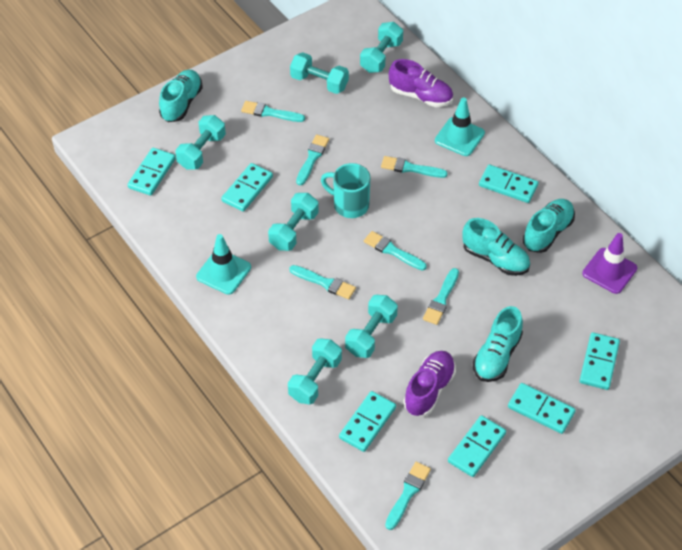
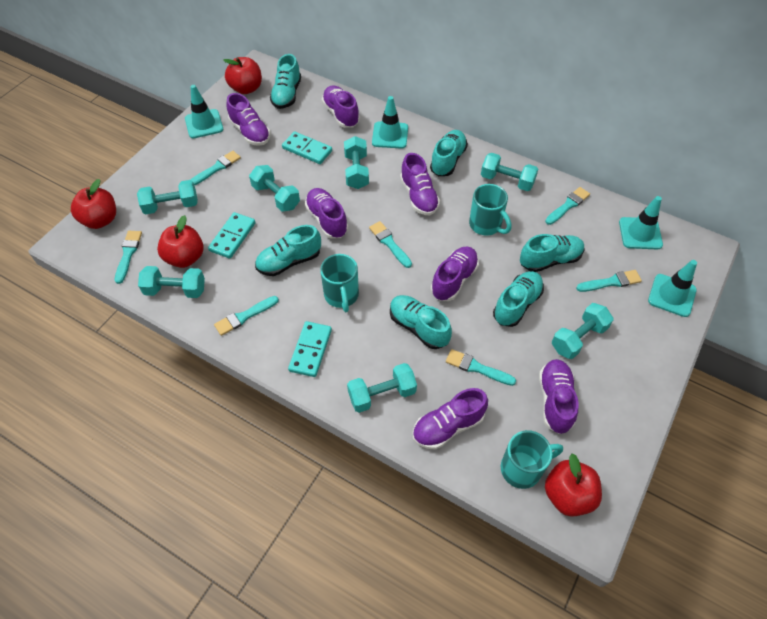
purple shoe: [389,59,453,107] [403,351,456,416] = 2 -> [226,93,271,146] [305,188,348,239] [322,85,360,128] [400,153,440,215] [412,388,488,450] [431,247,479,301] [539,359,579,434] = 7
purple traffic cone: [582,233,637,294] = 1 -> none = 0
red apple: none = 0 -> [71,179,116,229] [157,215,204,268] [223,57,262,94] [545,454,602,517] = 4
turquoise domino: [128,148,176,196] [221,163,273,212] [339,391,396,452] [448,415,506,477] [479,165,539,203] [508,383,576,434] [580,332,620,390] = 7 -> [208,212,256,258] [282,131,332,164] [288,321,332,377] = 3
turquoise dumbbell: [175,115,226,170] [268,193,319,251] [288,338,342,404] [290,52,349,94] [345,295,398,358] [360,22,403,73] = 6 -> [137,180,198,214] [138,266,205,298] [249,165,300,212] [344,136,369,189] [347,363,417,413] [481,153,538,191] [552,303,613,359] = 7
turquoise mug: [321,163,370,218] = 1 -> [320,254,359,312] [469,184,512,236] [501,430,563,489] = 3
turquoise shoe: [159,70,203,122] [462,218,530,276] [473,306,523,382] [523,199,575,253] = 4 -> [255,225,321,276] [270,54,301,109] [390,295,452,349] [430,130,468,176] [493,271,544,327] [520,234,585,272] = 6
turquoise traffic cone: [196,234,251,295] [435,97,485,156] = 2 -> [185,85,223,138] [372,96,408,149] [619,196,663,249] [648,260,697,317] = 4

